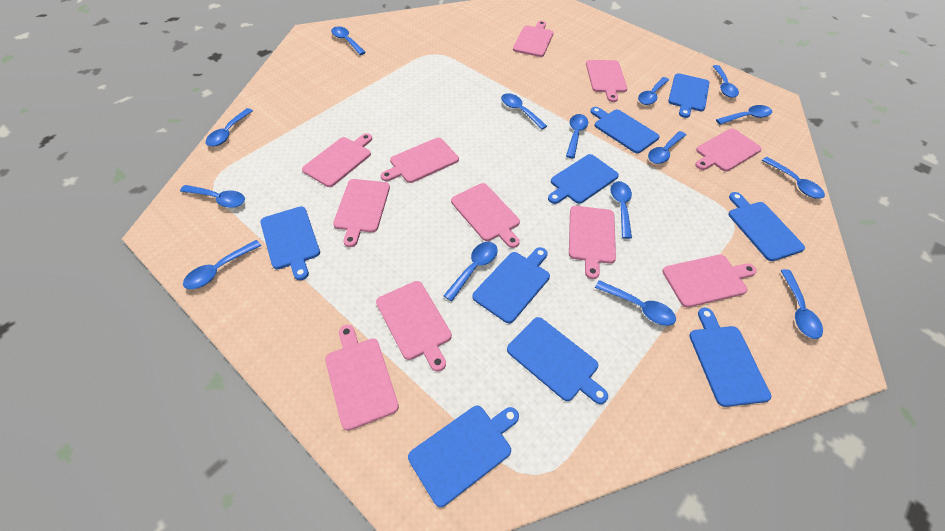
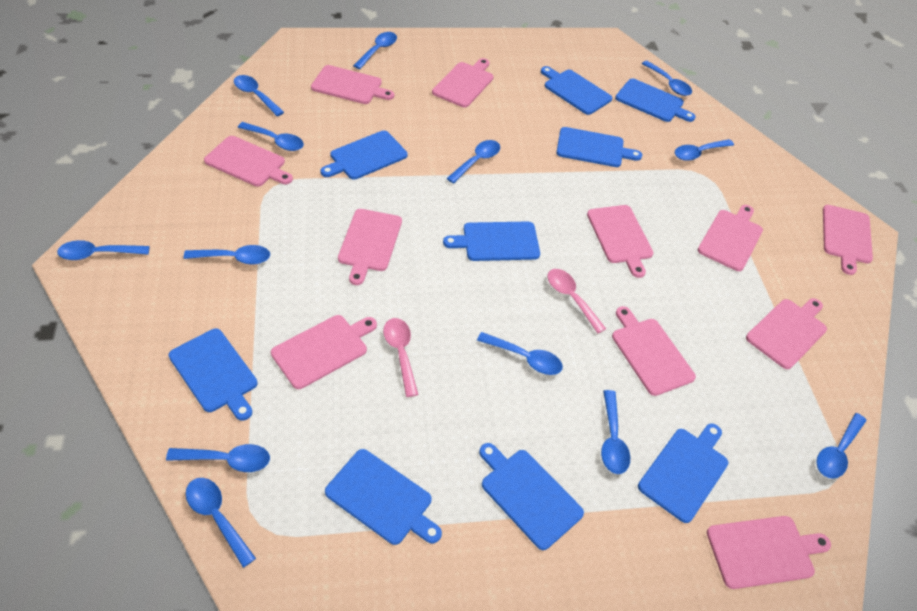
blue spoon: [180,185,245,208] [183,240,261,289] [206,108,253,147] [331,26,366,55] [443,242,498,301] [501,93,547,129] [566,114,588,158] [595,280,676,326] [611,181,632,239] [638,77,669,105] [648,131,686,164] [713,65,739,98] [716,105,772,125] [762,157,825,199] [780,269,823,339] = 15 -> [57,240,150,260] [166,444,270,472] [183,245,270,265] [186,478,256,568] [234,75,284,116] [238,122,304,151] [353,32,397,69] [446,140,500,184] [477,332,563,375] [601,390,630,474] [642,61,692,96] [675,139,734,161] [816,413,867,479] = 13
pink spoon: none = 0 -> [383,318,419,397] [547,269,606,334] = 2

